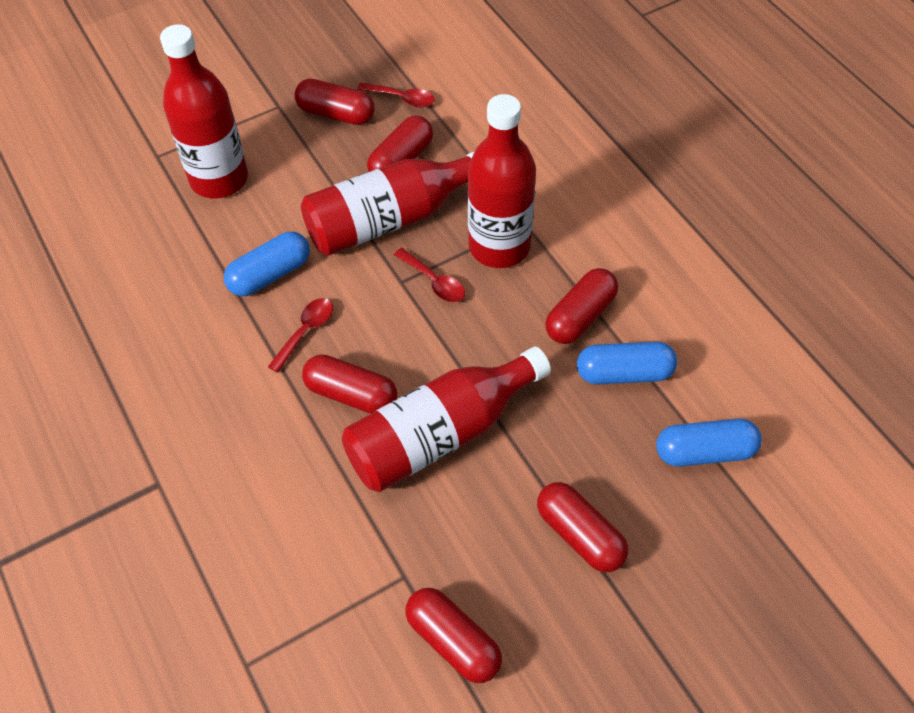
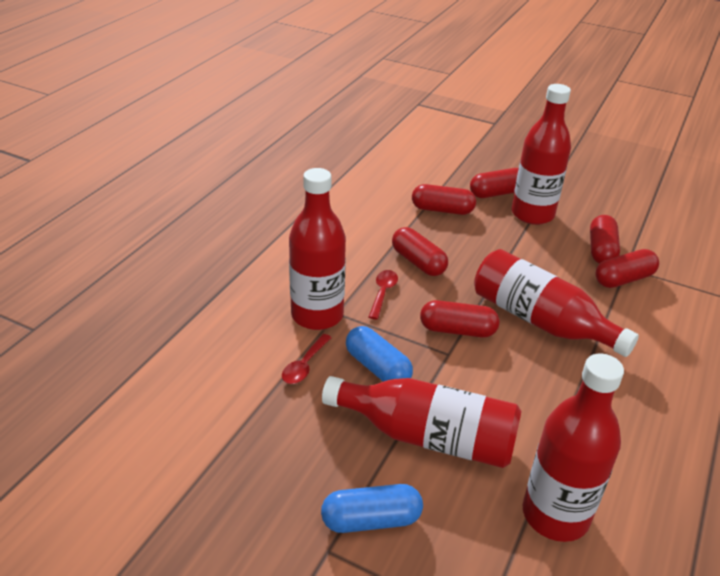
blue capsule: [224,232,310,296] [577,342,677,384] [656,419,762,466] = 3 -> [321,484,423,533] [346,326,413,382] = 2
red bottle: [160,24,248,198] [301,151,475,256] [342,346,551,492] [468,94,536,268] = 4 -> [289,168,346,330] [322,376,522,468] [474,249,639,357] [512,84,571,225] [523,353,624,542] = 5
red spoon: [268,298,333,373] [357,82,435,108] [394,248,465,302] = 3 -> [282,334,332,384] [369,270,398,320] = 2

